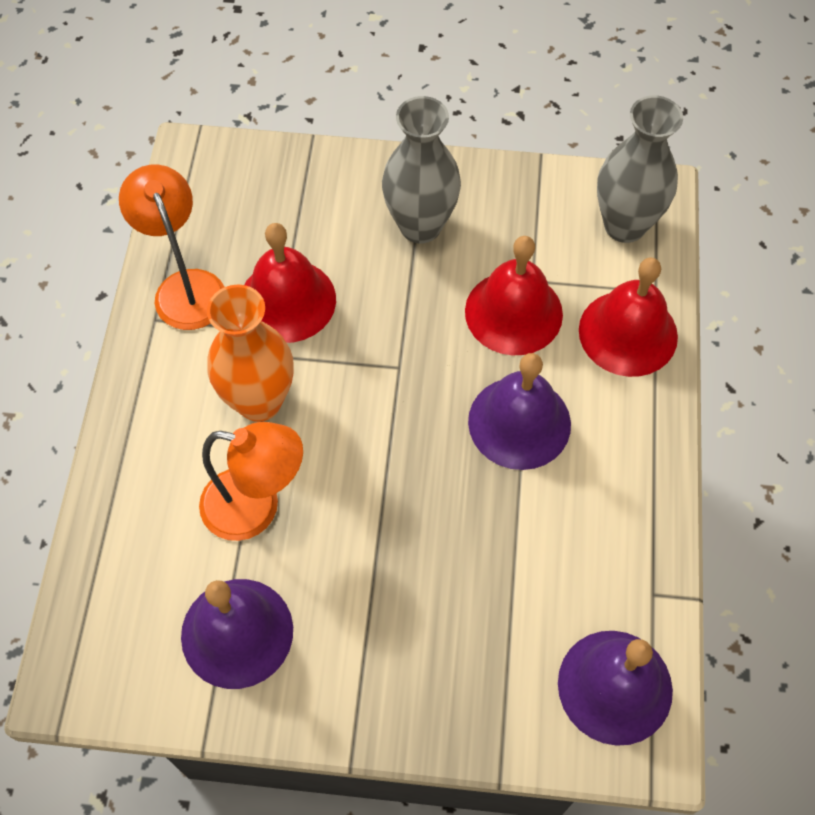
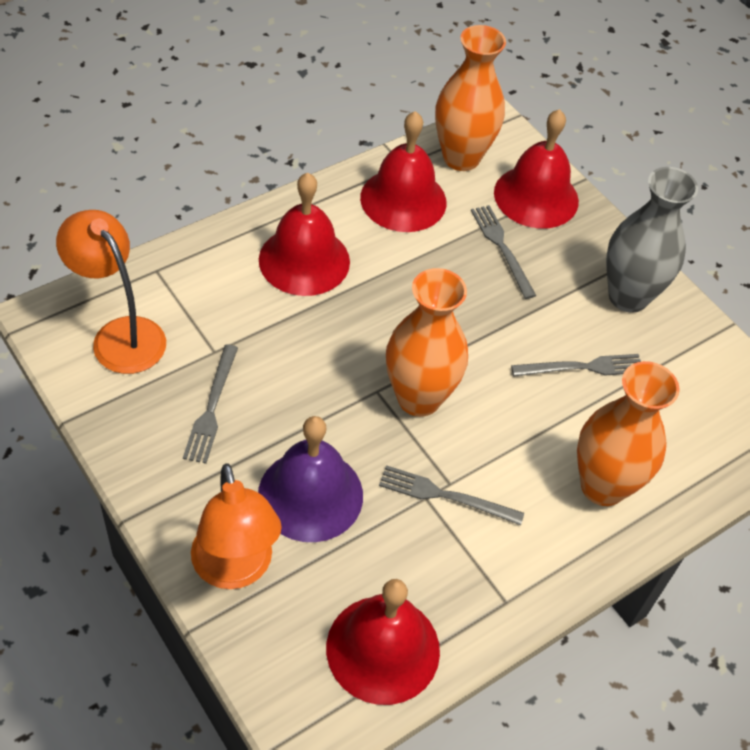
grey fork: none = 0 -> [183,344,238,464] [379,465,524,525] [471,205,536,299] [511,354,641,377] = 4
grey vase: [382,96,461,243] [597,95,683,243] = 2 -> [606,167,698,313] = 1
orange vase: [207,285,294,422] = 1 -> [386,268,468,417] [435,25,506,171] [577,361,680,506] = 3
purple bell: [181,579,293,689] [468,353,571,470] [558,631,673,746] = 3 -> [258,416,363,542] = 1
red bell: [244,223,336,343] [465,236,563,355] [579,257,678,377] = 3 -> [259,173,350,296] [326,579,440,705] [360,111,446,232] [494,109,579,228] = 4

